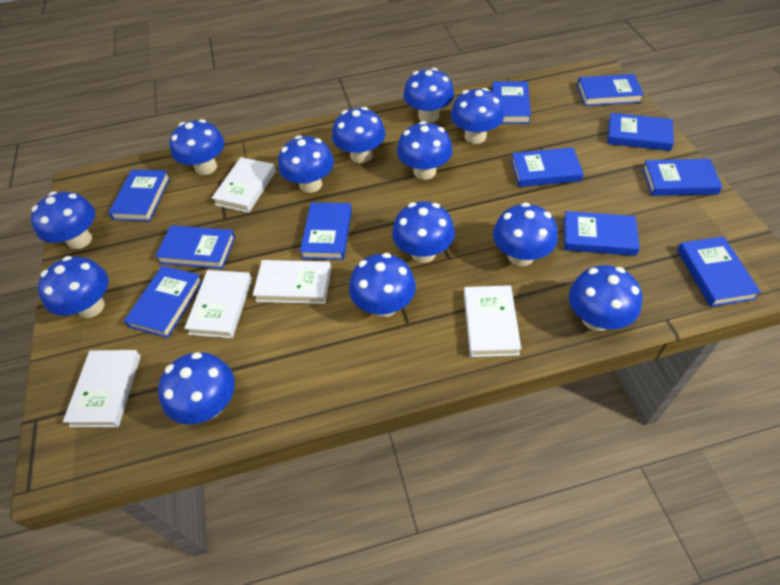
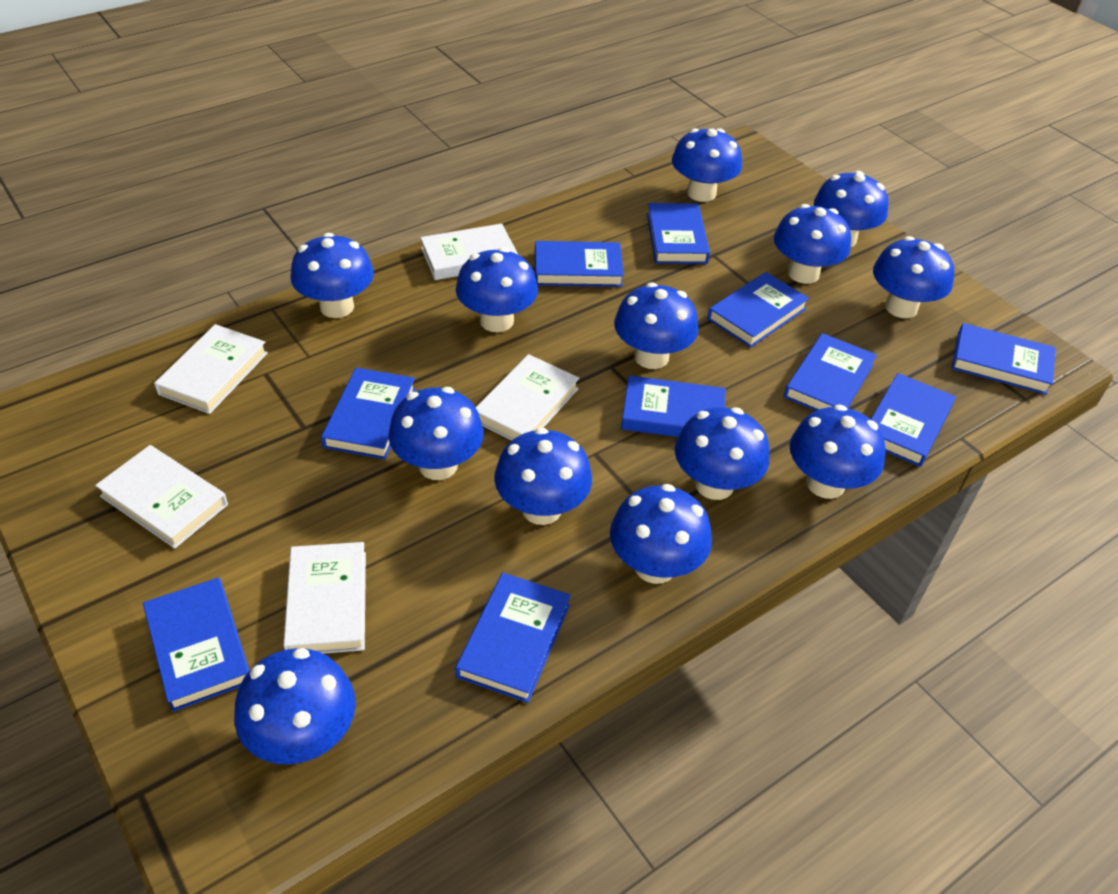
blue book: [109,170,170,221] [124,266,203,338] [155,225,235,269] [300,203,352,260] [492,81,531,124] [511,147,584,187] [563,211,640,256] [577,74,644,106] [607,113,674,151] [642,159,723,196] [677,236,761,307] = 11 -> [143,577,250,712] [321,368,416,459] [455,573,571,703] [535,241,624,287] [621,375,726,437] [647,203,710,264] [708,272,809,348] [784,333,877,411] [871,373,956,467] [952,323,1056,395] = 10

